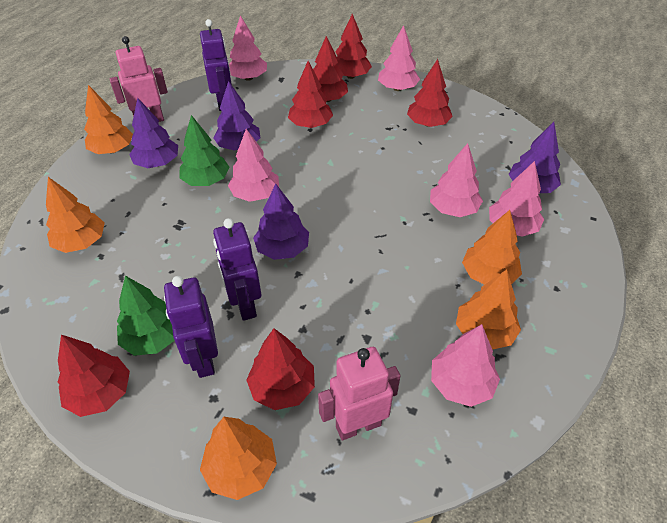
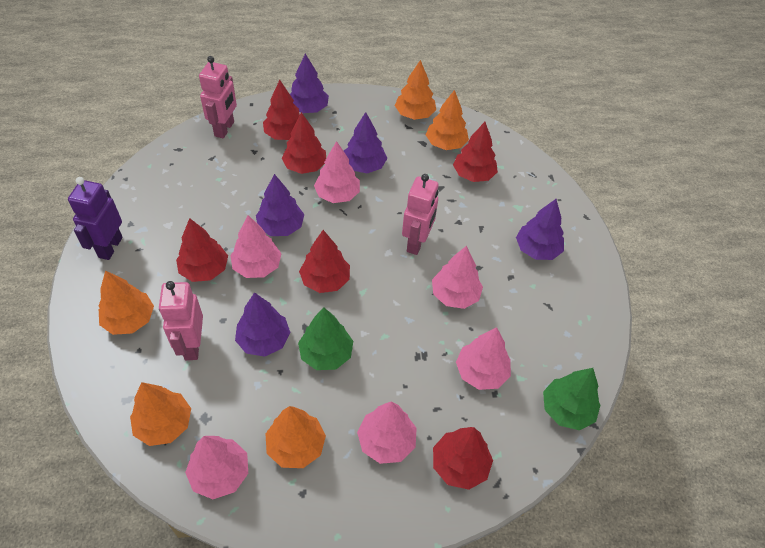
pink robot: [110,36,168,122] [318,347,400,440] = 2 -> [159,281,203,360] [199,56,237,138] [402,174,439,255] = 3
purple robot: [164,276,218,378] [200,19,232,111] [213,218,261,321] = 3 -> [68,177,123,260] = 1
purple tree: [129,98,178,168] [213,81,260,150] [253,184,309,260] [508,122,561,193] = 4 -> [235,292,290,356] [256,174,305,236] [290,54,329,113] [344,112,387,173] [516,199,564,260] = 5

